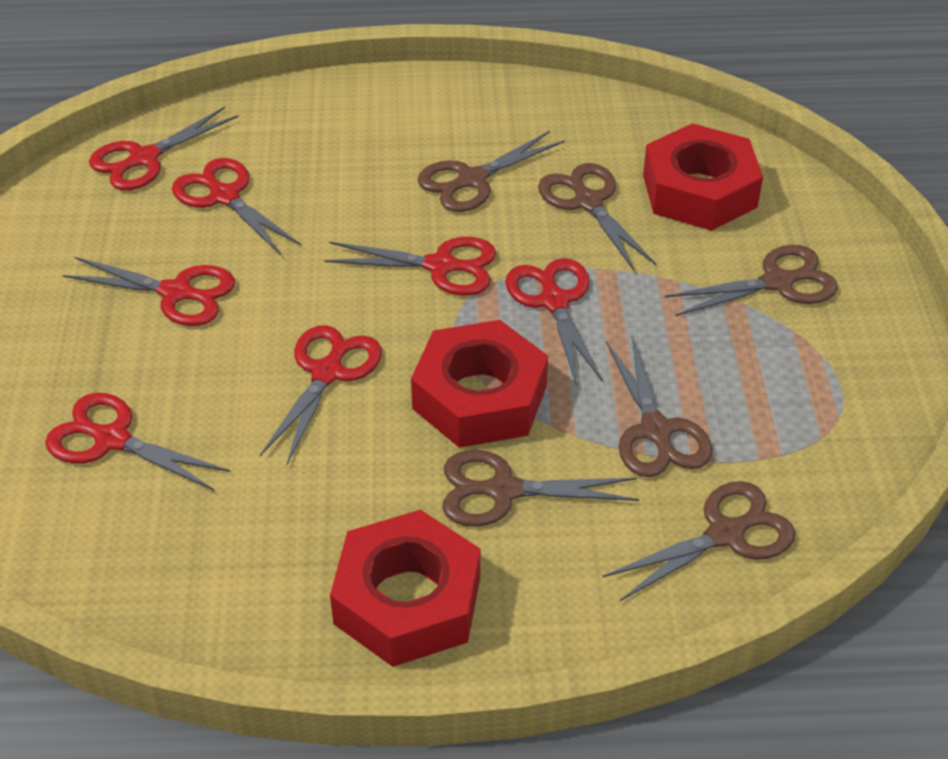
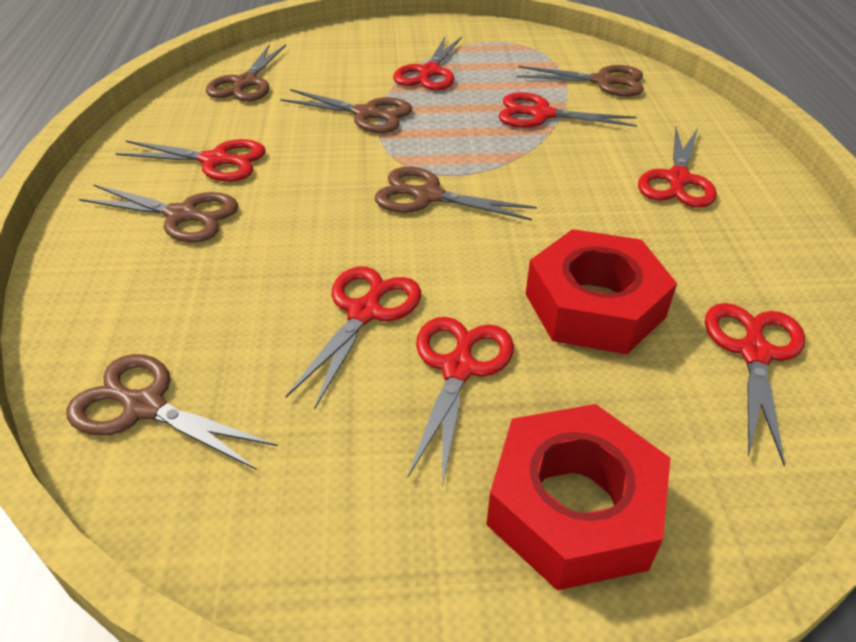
red nut: [330,509,480,667] [411,320,548,448] [643,123,763,231] = 3 -> [486,404,671,590] [526,229,677,354] = 2

